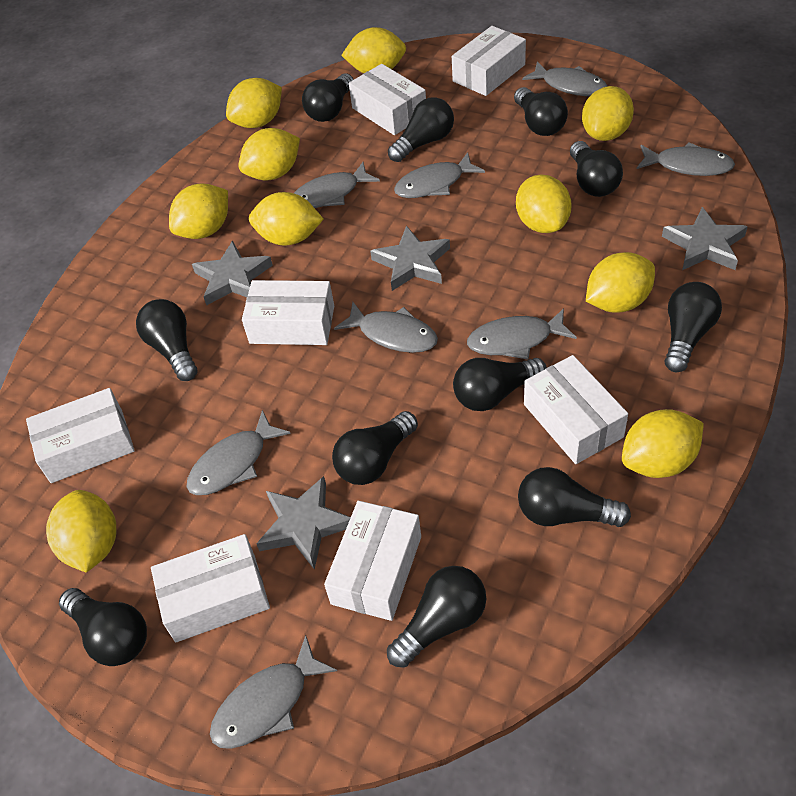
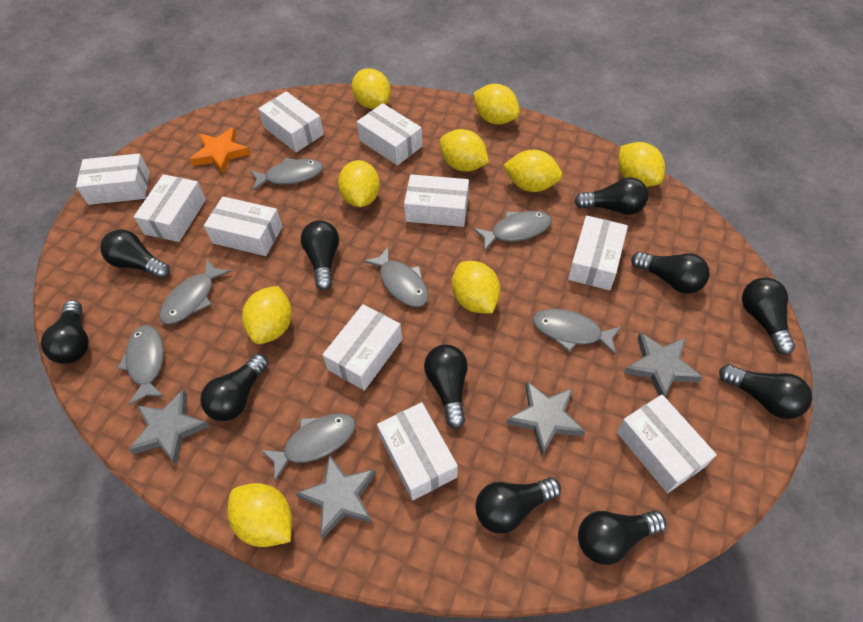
grey fish: [186,410,291,495] [210,635,337,749] [294,162,380,208] [334,302,438,353] [394,152,485,198] [467,308,577,360] [522,61,607,96] [637,142,735,176] = 8 -> [117,325,164,406] [159,259,231,324] [250,158,323,191] [261,413,356,482] [364,246,429,307] [473,211,552,251] [533,309,621,355] = 7
orange star: none = 0 -> [190,127,250,174] = 1
white box: [26,388,135,483] [151,534,270,642] [242,280,334,345] [324,501,421,621] [349,64,426,135] [452,26,526,96] [524,355,628,464] = 7 -> [76,153,150,205] [134,174,206,242] [204,196,283,256] [258,91,324,152] [323,304,402,391] [357,103,423,166] [377,402,458,501] [404,174,469,227] [568,216,628,290] [617,395,717,493] = 10
yellow lemon: [46,490,117,572] [169,183,228,239] [226,78,282,128] [238,128,300,180] [249,192,323,246] [341,27,406,73] [516,175,572,233] [582,86,634,141] [586,252,655,312] [622,409,704,478] = 10 -> [227,483,292,547] [242,286,292,344] [338,160,380,207] [352,68,391,109] [440,129,489,171] [452,261,500,314] [474,84,520,125] [503,150,562,192] [618,142,665,187] = 9

